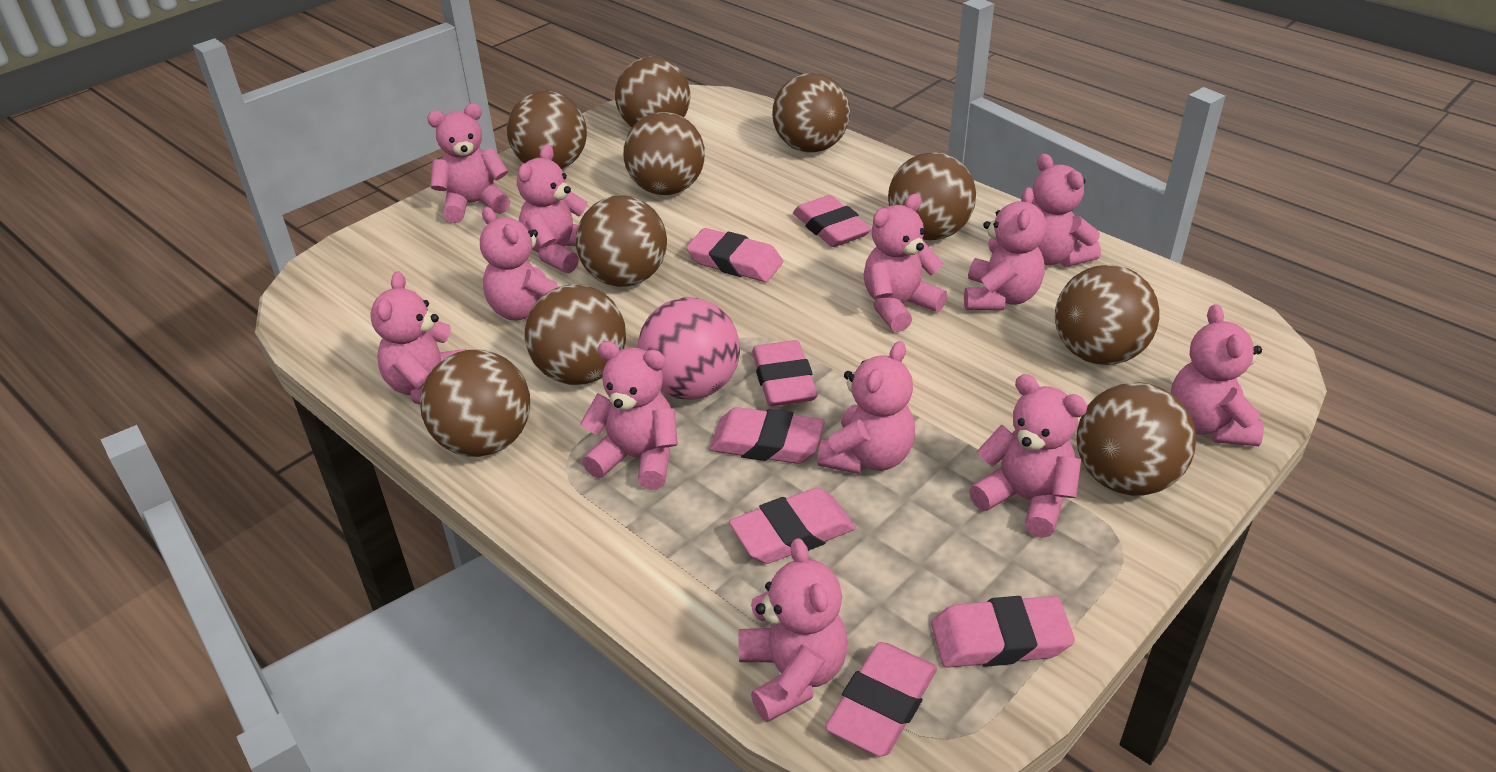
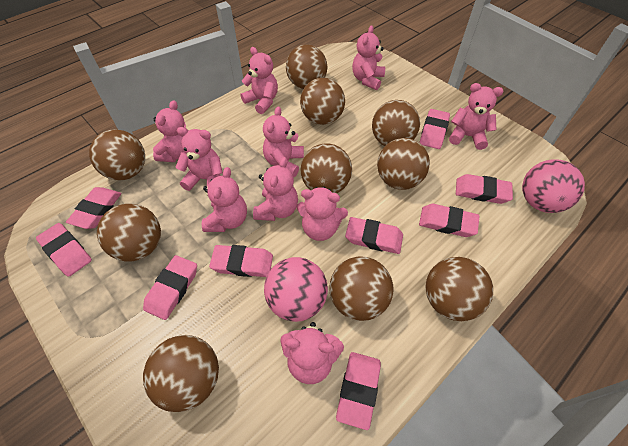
pink ball: [638,297,740,400] = 1 -> [264,257,328,322] [522,159,585,213] = 2
pink eraser: [686,228,783,282] [709,407,825,464] [729,487,856,564] [752,340,818,406] [793,195,872,247] [825,642,937,757] [931,596,1075,668] = 7 -> [36,223,92,277] [66,187,122,229] [143,255,197,320] [209,245,273,277] [336,352,381,430] [345,217,403,254] [419,204,480,237] [420,109,450,149] [456,174,513,204] = 9
pink teddy bear: [370,272,466,404] [427,104,510,223] [480,207,557,320] [517,145,588,273] [580,341,678,490] [739,538,848,722] [817,341,915,474] [864,194,947,332] [964,187,1047,310] [969,374,1087,538] [1032,154,1101,267] [1171,304,1264,446] = 12 -> [153,100,189,162] [176,127,223,191] [202,167,247,232] [241,47,278,114] [253,157,298,221] [263,106,304,177] [280,322,344,384] [297,187,348,241] [352,25,385,90] [449,83,503,150] = 10

